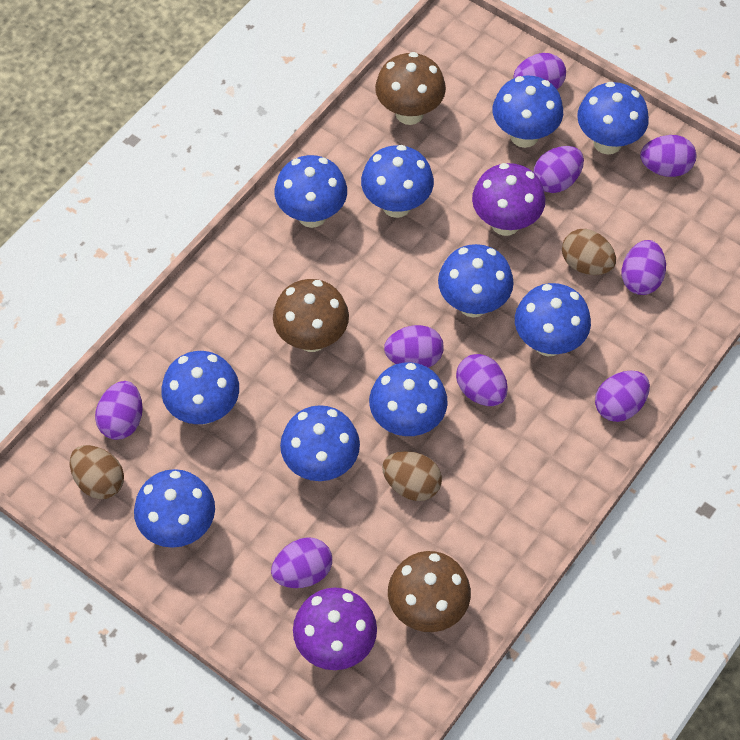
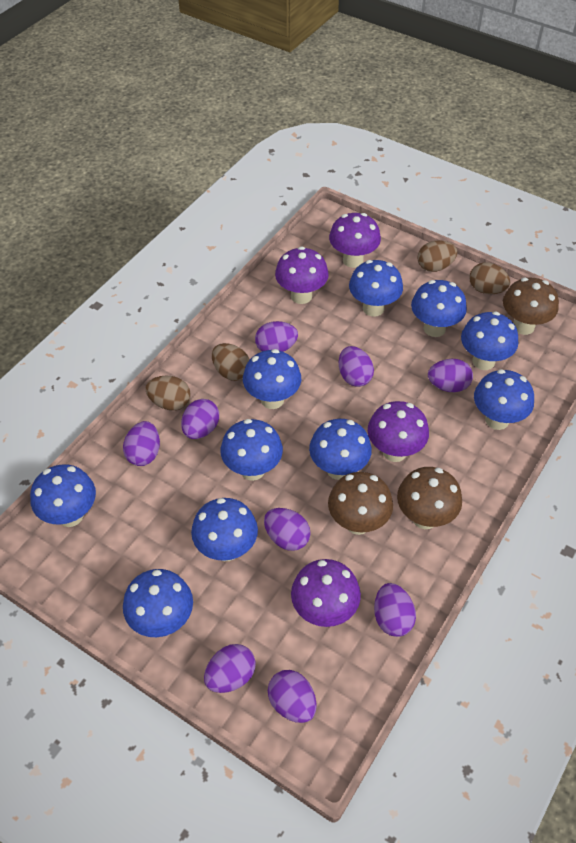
brown egg: [70,445,124,499] [382,451,442,501] [562,229,616,275] = 3 -> [145,376,191,411] [212,343,250,381] [417,240,457,272] [469,262,510,294] = 4
purple mushroom: [293,587,377,670] [472,163,545,236] = 2 -> [275,246,329,304] [291,559,361,627] [329,213,381,268] [368,401,429,462] = 4

